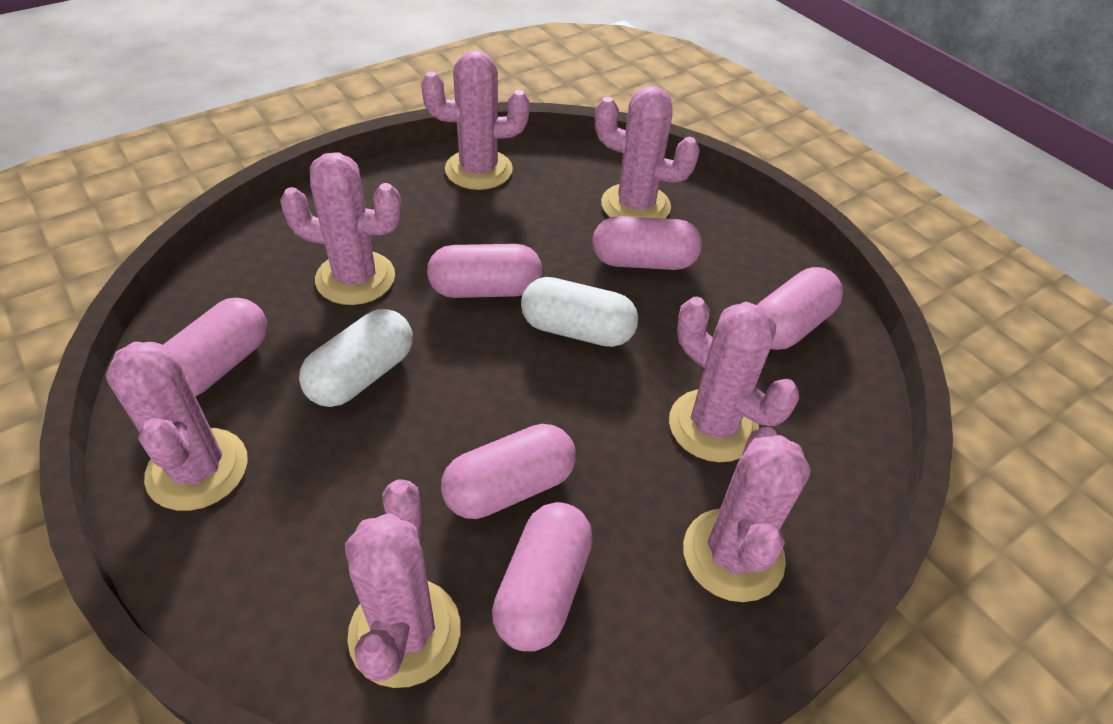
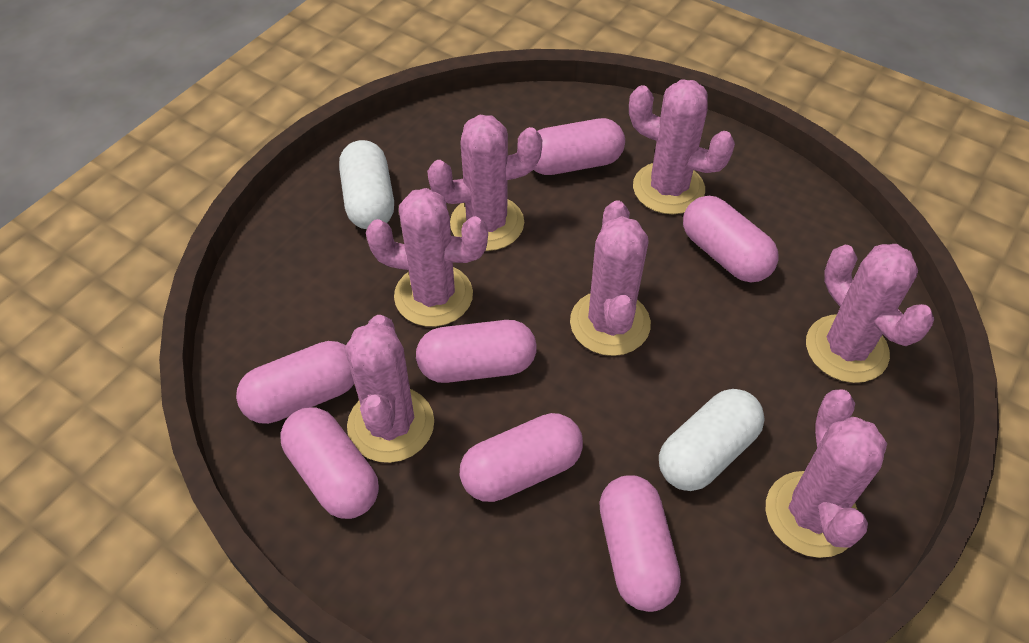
pink capsule: [163,298,267,397] [427,244,542,298] [441,424,576,519] [492,502,593,651] [592,216,702,270] [758,267,843,350] = 6 -> [236,341,354,424] [280,407,379,519] [416,320,536,383] [460,413,583,502] [534,118,625,175] [599,475,681,612] [683,196,779,282] = 7

